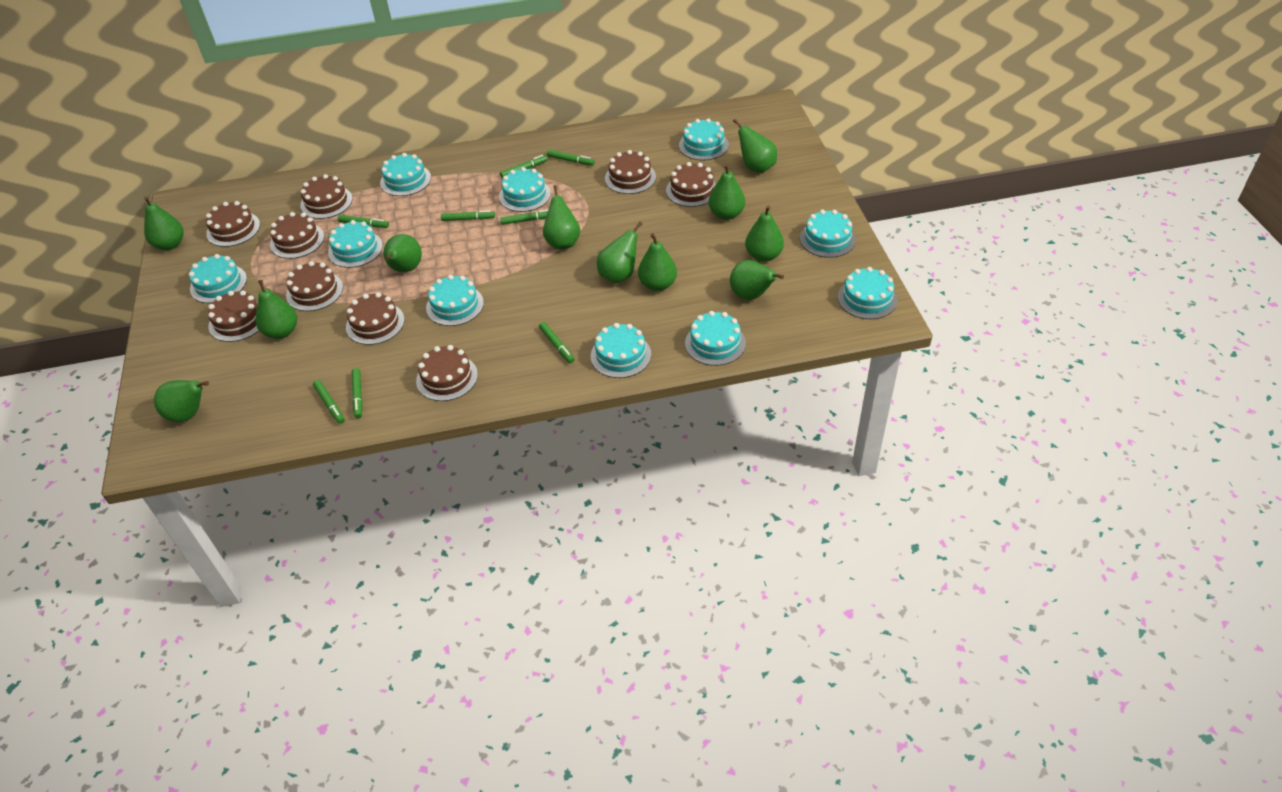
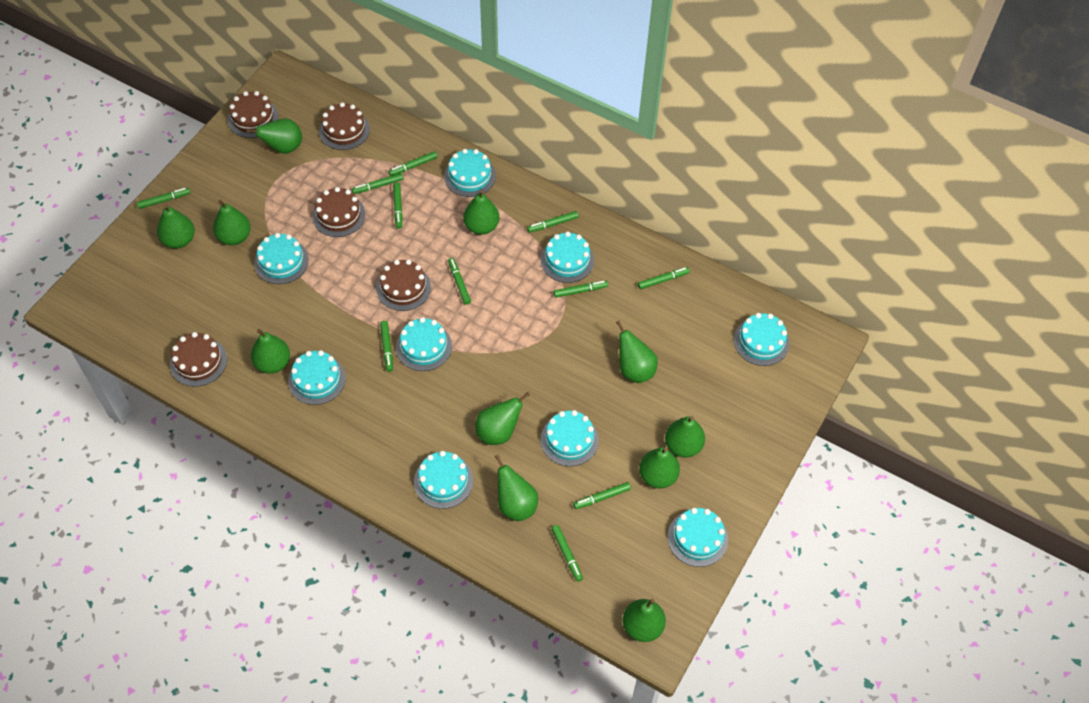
brown cake: [206,201,260,247] [208,291,259,342] [270,212,324,259] [286,261,343,311] [300,174,353,219] [346,292,404,345] [416,345,478,401] [605,150,656,194] [666,162,716,207] = 9 -> [170,332,227,387] [227,91,278,138] [312,187,365,237] [319,102,370,150] [376,259,431,311] = 5
green marker: [313,380,345,424] [338,215,389,228] [352,368,363,418] [441,210,495,221] [500,155,548,178] [500,209,549,225] [539,322,575,363] [547,150,595,166] = 8 -> [137,188,191,209] [352,173,403,194] [380,321,393,372] [388,151,437,176] [393,183,403,229] [448,258,471,305] [527,211,579,233] [551,525,583,582] [554,281,608,298] [573,482,631,509] [638,267,690,289] = 11
turquoise cake: [189,254,247,303] [328,220,383,268] [380,153,431,196] [426,275,484,326] [499,167,551,212] [591,323,651,378] [679,118,729,160] [685,311,746,366] [800,210,856,258] [838,267,897,319] = 10 -> [254,233,309,284] [288,350,346,405] [396,317,452,371] [414,451,473,509] [444,149,496,197] [540,410,599,466] [541,232,594,283] [668,508,728,567] [734,313,790,366] = 9

